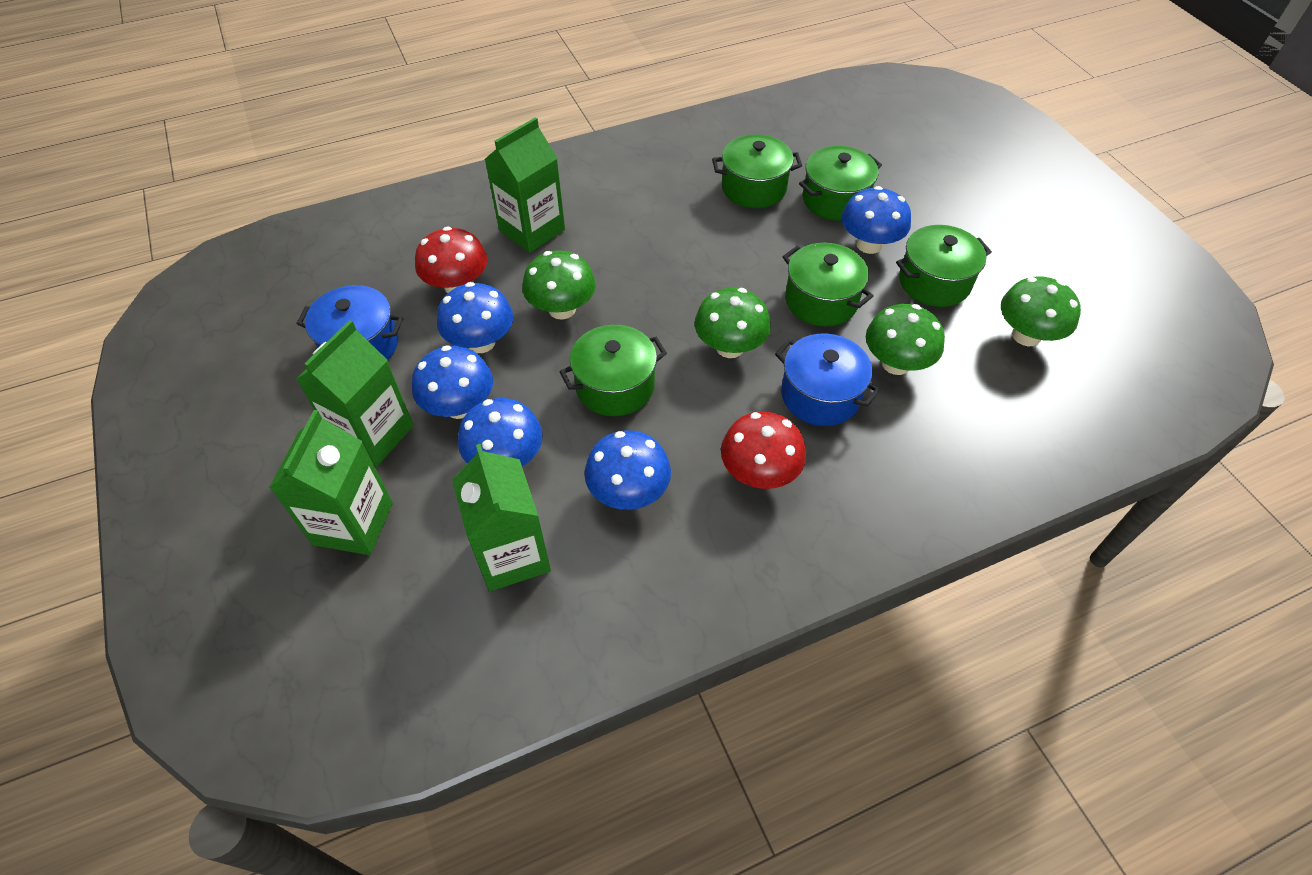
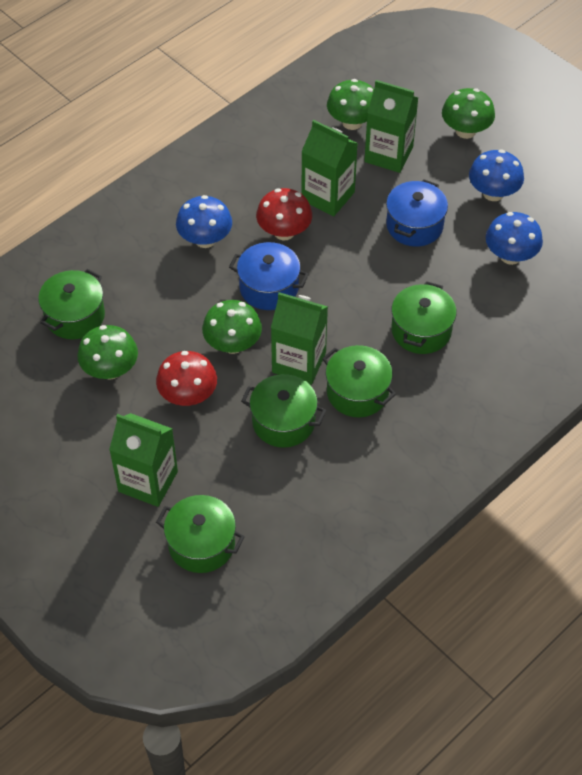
blue mushroom: [412,345,493,419] [437,282,513,353] [458,398,543,466] [584,430,671,510] [841,186,911,254] = 5 -> [176,195,232,248] [469,150,524,201] [486,212,543,265] = 3

